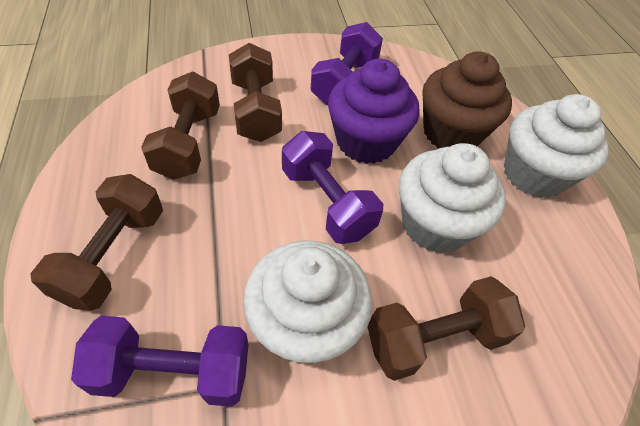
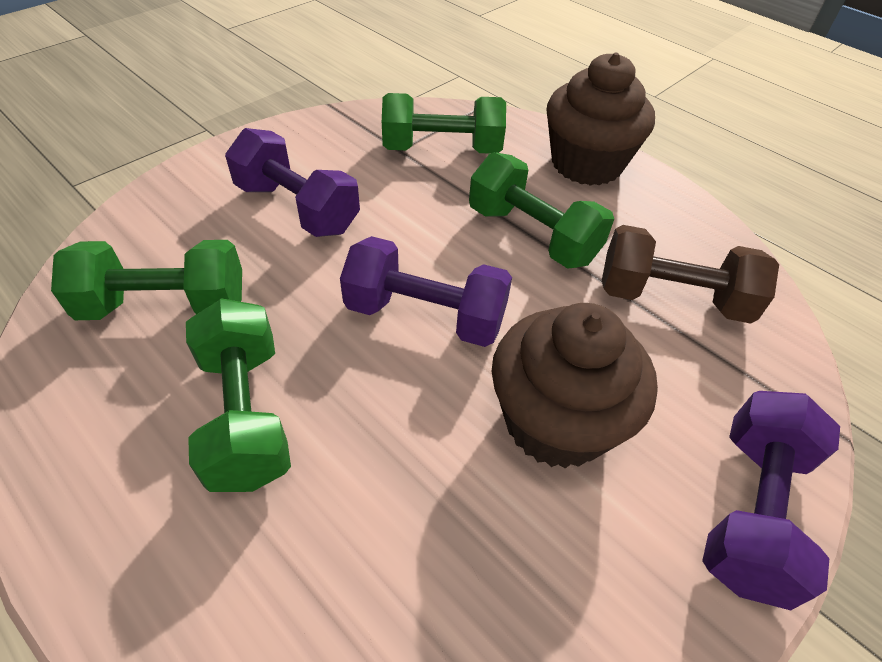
brown cupcake: [422,51,512,148] = 1 -> [492,303,658,468] [546,53,655,186] = 2
brown dumbbell: [30,174,163,311] [141,72,220,180] [229,43,282,142] [368,276,525,381] = 4 -> [602,225,779,324] = 1
green dumbbell: none = 0 -> [51,240,242,320] [186,298,291,492] [382,93,506,154] [469,152,614,269] = 4
purple cupcake: [328,59,420,164] = 1 -> none = 0
white cupcake: [243,241,372,364] [399,143,506,253] [504,94,609,198] = 3 -> none = 0

